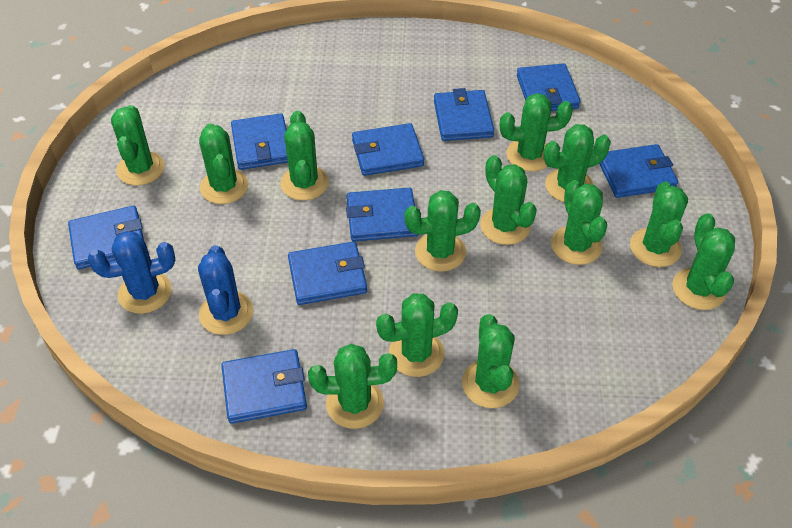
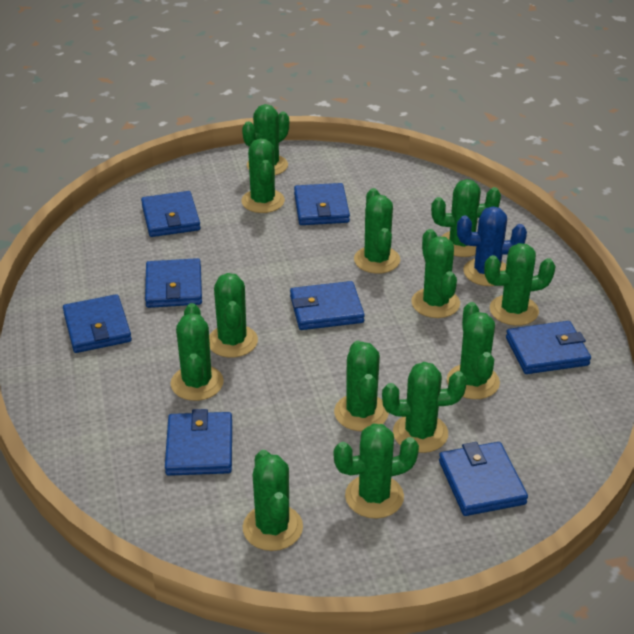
blue cactus: [88,231,175,314] [198,245,253,335] = 2 -> [457,206,527,286] = 1
blue wallet: [68,206,144,269] [221,349,307,424] [231,113,288,170] [288,241,367,305] [346,188,418,241] [352,123,424,176] [434,88,494,141] [517,63,580,111] [599,144,678,198] = 9 -> [63,294,132,353] [141,191,201,237] [145,258,202,308] [165,409,232,476] [290,281,365,330] [294,183,350,225] [439,442,528,516] [506,321,591,374] = 8

